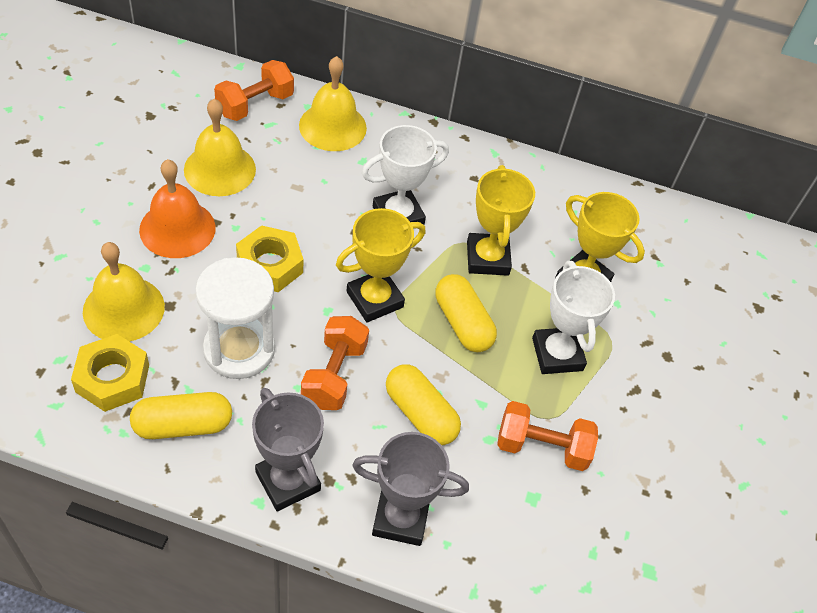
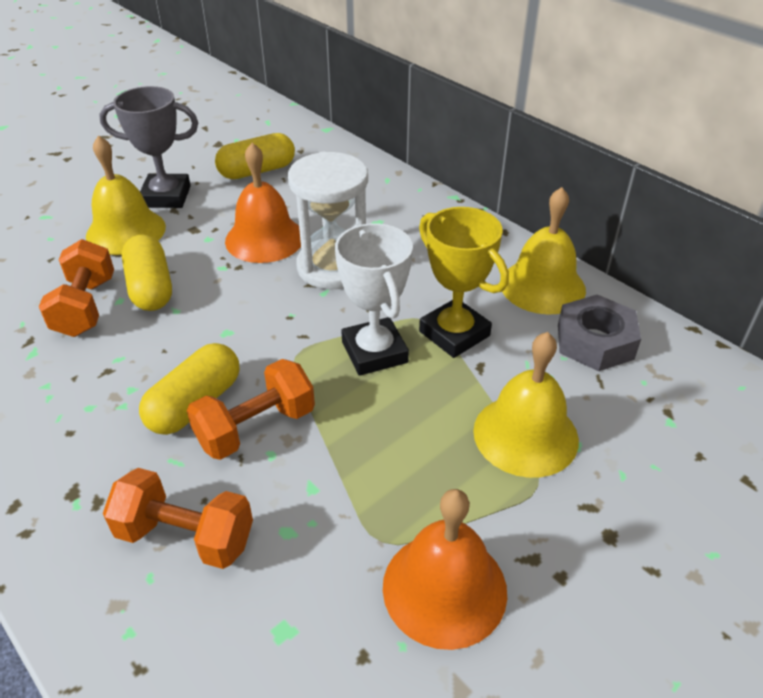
grey nut: none = 0 -> [558,294,641,371] = 1
grey trophy: [252,388,324,512] [352,432,469,546] = 2 -> [99,86,198,208] = 1
orange bell: [139,159,216,258] = 1 -> [225,143,301,263] [383,489,507,650] = 2
white trophy: [362,125,449,225] [532,261,615,374] = 2 -> [335,223,413,376] = 1
yellow nut: [71,334,149,412] [236,225,304,292] = 2 -> none = 0
yellow trophy: [336,208,426,322] [467,165,535,276] [555,192,645,282] = 3 -> [419,207,509,358] = 1

